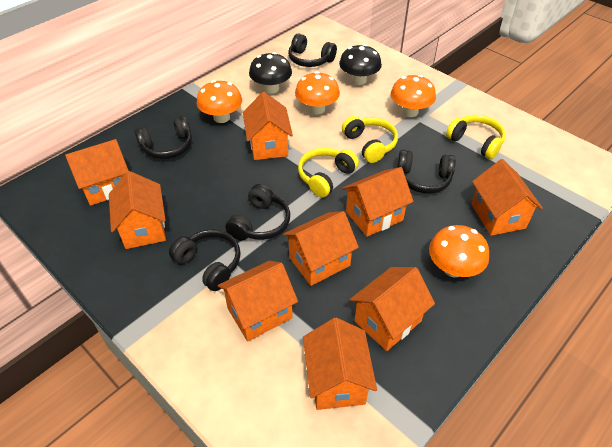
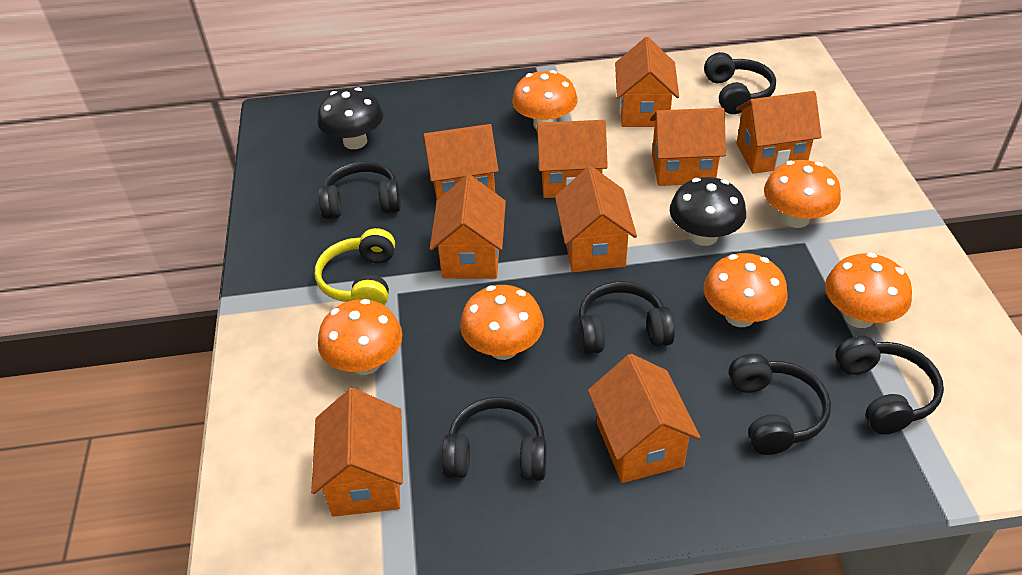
black headphones: [134,116,192,159] [169,229,241,291] [225,184,290,240] [288,33,337,67] [397,150,456,194] = 5 -> [318,161,401,219] [441,397,546,481] [578,281,675,354] [704,52,776,114] [729,354,831,455] [835,336,944,434] = 6
orange mushroom: [196,80,242,123] [295,71,340,114] [391,75,436,117] [429,225,489,277] = 4 -> [318,299,402,375] [460,285,544,360] [512,70,578,130] [703,253,788,327] [764,160,841,228] [825,252,912,328] = 6
yellow headphones: [298,148,359,198] [342,116,398,163] [446,115,506,159] = 3 -> [315,228,395,305] = 1

